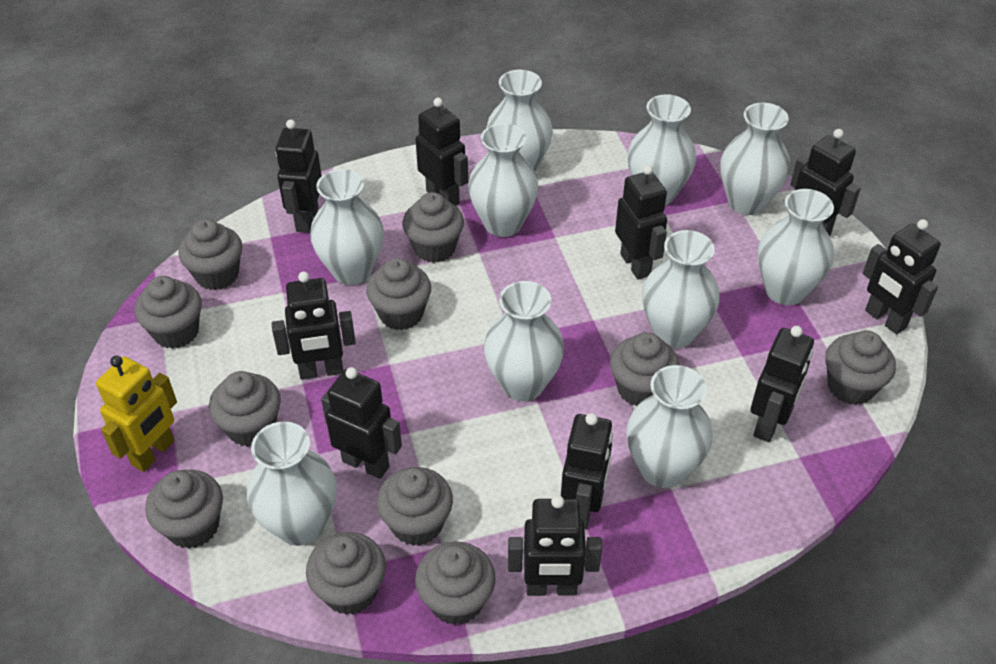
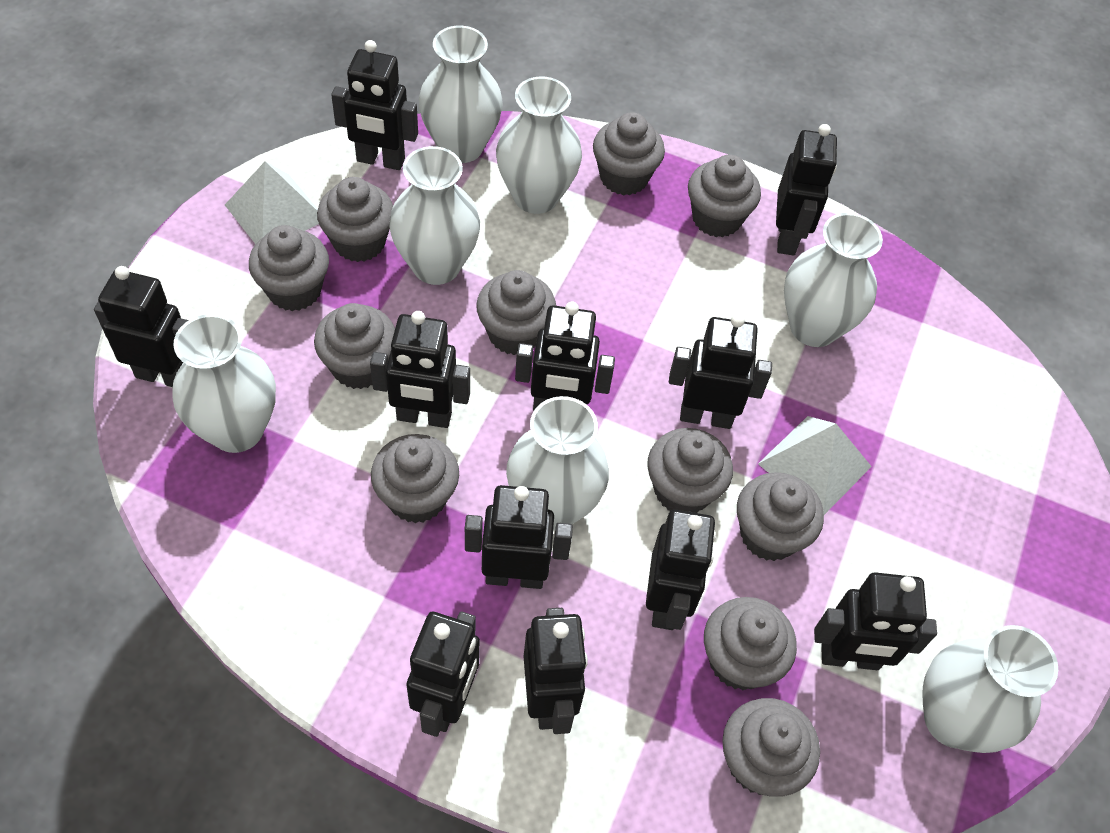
black robot: [272,272,356,380] [276,119,322,233] [321,367,402,479] [416,98,468,206] [508,495,602,596] [561,413,613,530] [615,165,667,280] [751,326,814,442] [790,129,861,236] [863,219,941,334] = 10 -> [94,266,189,387] [331,40,418,170] [370,311,470,428] [406,611,480,737] [465,485,573,589] [515,302,615,411] [524,608,588,734] [646,509,716,630] [669,314,772,429] [776,124,837,255] [814,572,937,670] = 11
white pyramid: none = 0 -> [225,161,319,244] [758,416,872,515] = 2
white vase: [247,421,337,546] [310,169,384,285] [468,123,538,237] [484,281,564,401] [486,70,553,172] [626,365,713,488] [628,94,696,205] [642,230,720,349] [720,103,790,215] [758,189,834,305] = 10 -> [173,314,276,453] [389,146,480,285] [419,26,503,163] [496,76,582,214] [506,396,609,530] [784,213,883,347] [923,625,1058,753] = 7
yellow robot: [96,355,177,472] = 1 -> none = 0

